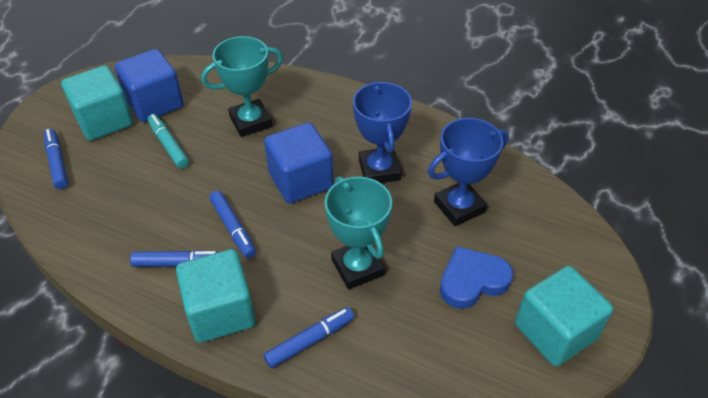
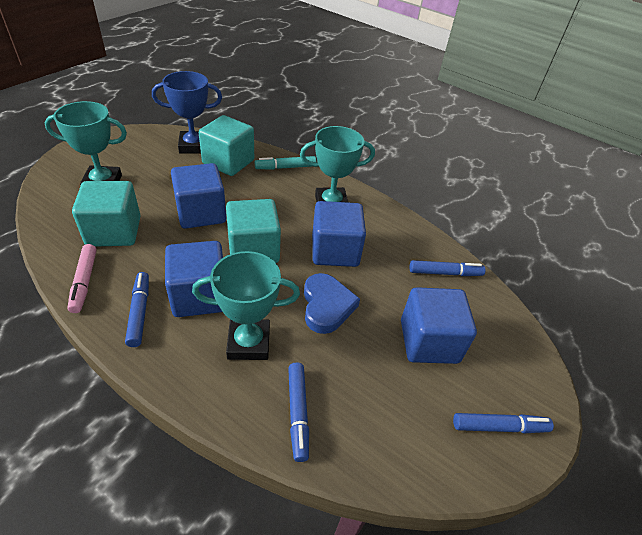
blue cube: [115,49,184,122] [264,122,333,204] = 2 -> [165,241,223,317] [171,163,226,229] [312,201,366,267] [401,287,477,364] = 4
blue trophy: [353,81,412,183] [428,118,508,226] = 2 -> [152,71,222,153] = 1
pink marker: none = 0 -> [67,244,97,313] = 1
turquoise trophy: [201,36,283,137] [325,176,392,290] = 2 -> [44,101,127,185] [192,251,300,360] [300,126,375,203] = 3

